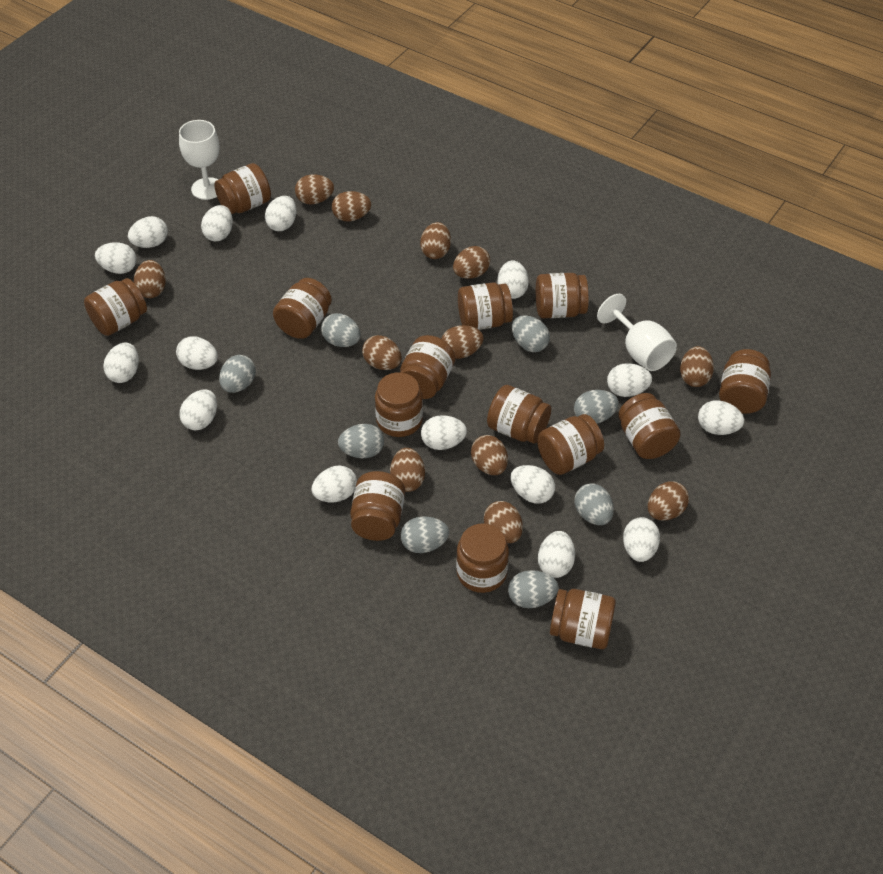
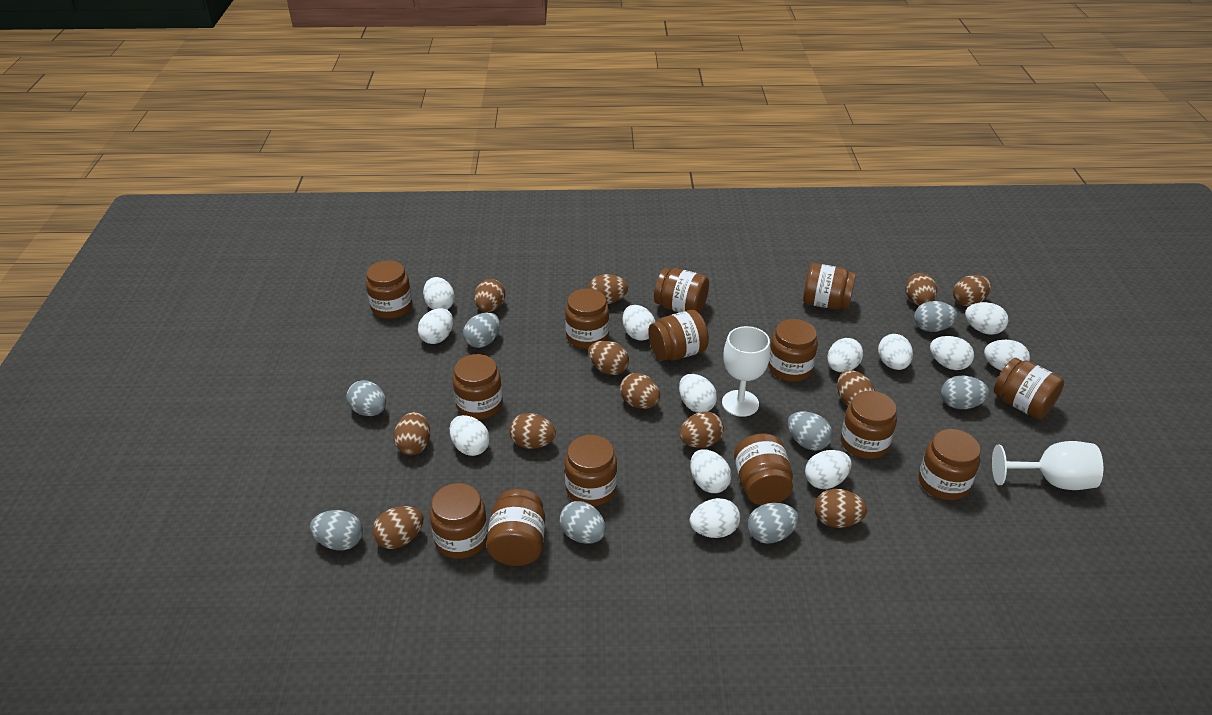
white egg: [95,242,137,274] [103,342,139,383] [128,216,168,248] [176,336,218,370] [179,389,217,430] [201,205,233,241] [265,196,297,231] [311,465,357,502] [421,415,467,450] [497,260,529,299] [511,465,555,504] [538,531,575,578] [607,363,652,397] [623,517,660,562] [698,400,744,435] = 15 -> [418,308,453,344] [423,277,455,310] [449,415,490,456] [622,305,655,341] [679,374,717,413] [690,449,732,493] [690,498,740,538] [805,450,852,489] [827,338,863,372] [878,334,913,370] [930,336,974,370] [965,302,1008,335] [984,340,1030,371] = 13

